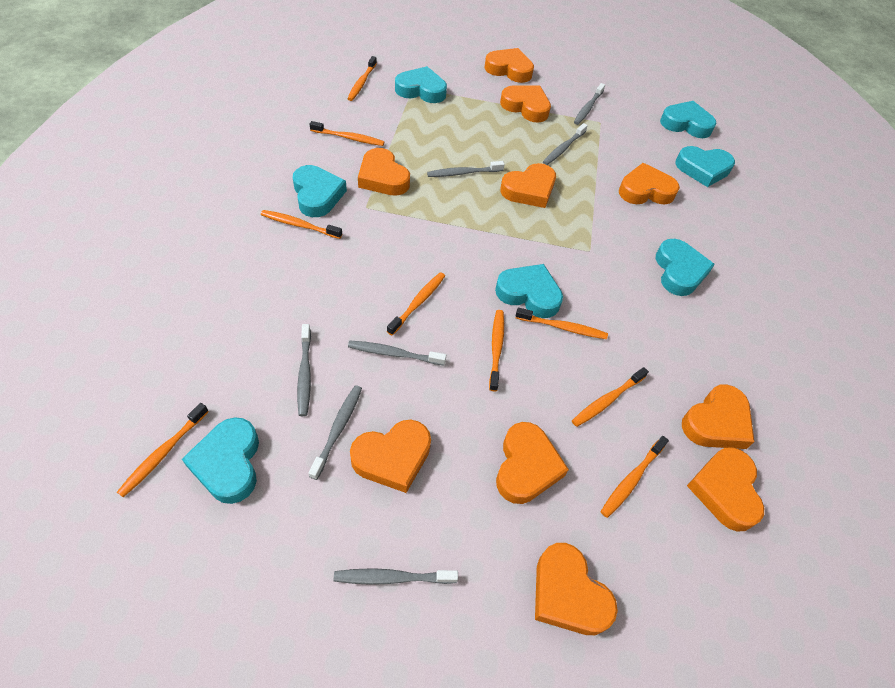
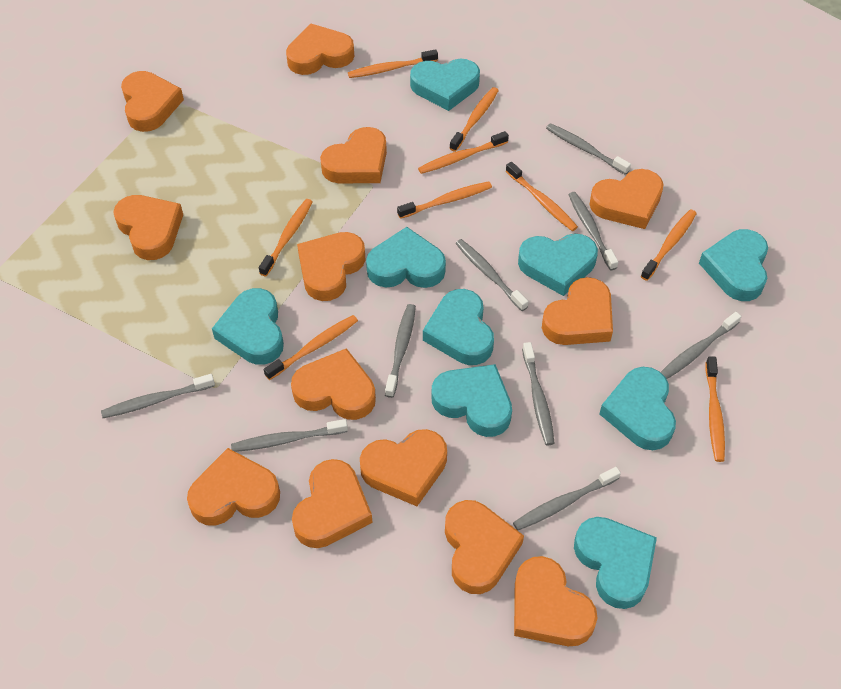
grey toothbrush: [297,324,311,416] [308,385,362,480] [334,568,458,585] [348,341,446,365] [427,161,505,177] [543,123,588,165] [574,83,605,125] = 7 -> [101,374,215,418] [231,419,348,452] [385,304,416,398] [455,239,529,311] [513,467,621,531] [522,342,554,445] [546,123,631,175] [568,192,618,270] [661,312,742,379] = 9
orange heart: [350,420,431,493] [358,148,410,196] [484,48,534,83] [496,422,569,504] [500,85,551,122] [500,163,556,208] [535,543,618,635] [619,163,680,204] [682,384,754,449] [687,447,764,532] = 10 -> [113,195,183,260] [121,71,184,132] [187,448,280,526] [286,23,354,75] [291,348,376,420] [292,459,373,548] [297,232,366,301] [320,127,387,183] [360,429,447,506] [445,500,524,594] [514,556,597,646] [542,277,613,345] [590,169,663,229] = 13
turquoise heart: [182,417,259,504] [293,165,347,217] [395,66,447,103] [495,264,563,318] [656,239,715,296] [660,101,717,138] [675,146,735,187] = 7 -> [212,288,284,365] [366,227,446,288] [410,59,480,111] [423,289,494,365] [432,364,512,437] [518,234,598,296] [574,517,657,609] [599,367,676,450] [699,229,768,301] = 9

